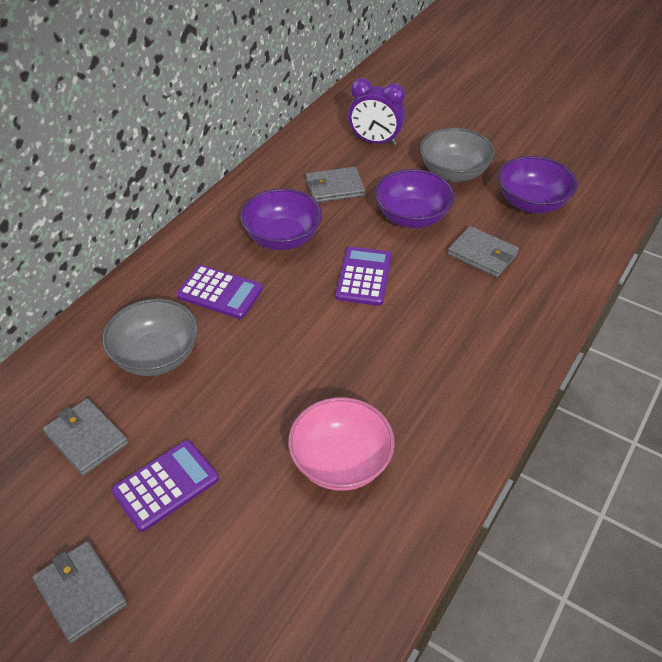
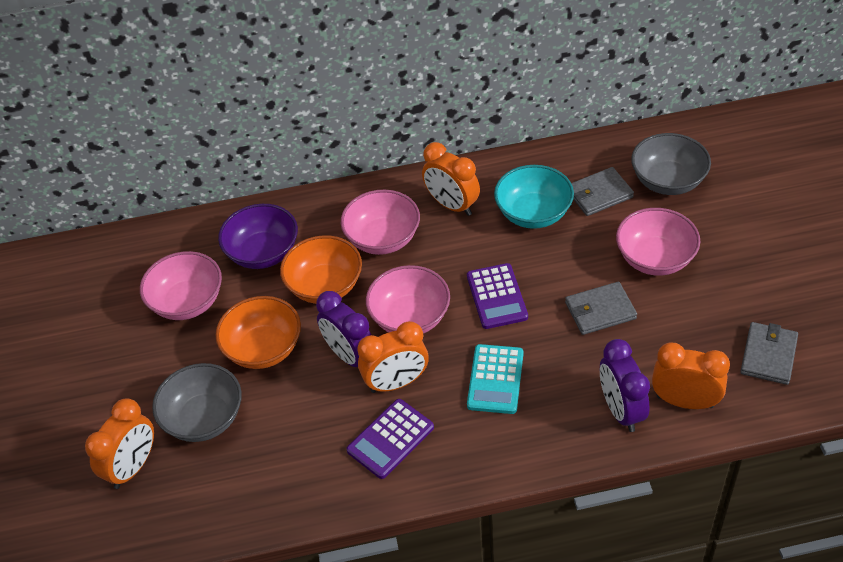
grey wallet: [32,541,127,644] [43,398,128,476] [306,167,365,203] [448,226,519,277] = 4 -> [565,282,637,335] [571,167,634,216] [740,322,798,385] = 3
orange bowl: none = 0 -> [215,296,301,369] [280,235,362,304] = 2
orange clock: none = 0 -> [85,398,154,489] [357,321,429,393] [422,142,480,216] [652,343,730,409] = 4
pink bowl: [288,397,395,491] = 1 -> [140,251,222,320] [341,190,420,255] [366,265,450,334] [616,208,700,276] = 4
purple bowl: [240,189,322,250] [375,169,455,228] [498,156,578,213] = 3 -> [218,204,298,269] = 1
purple calculator: [111,440,219,532] [177,265,263,319] [335,247,392,306] = 3 -> [347,399,434,479] [467,263,528,329] = 2
purple clock: [348,78,405,146] = 1 -> [316,291,371,367] [600,339,650,432] = 2
turquoise bowl: none = 0 -> [494,165,574,229] = 1
turquoise calculator: none = 0 -> [467,344,523,414] = 1

